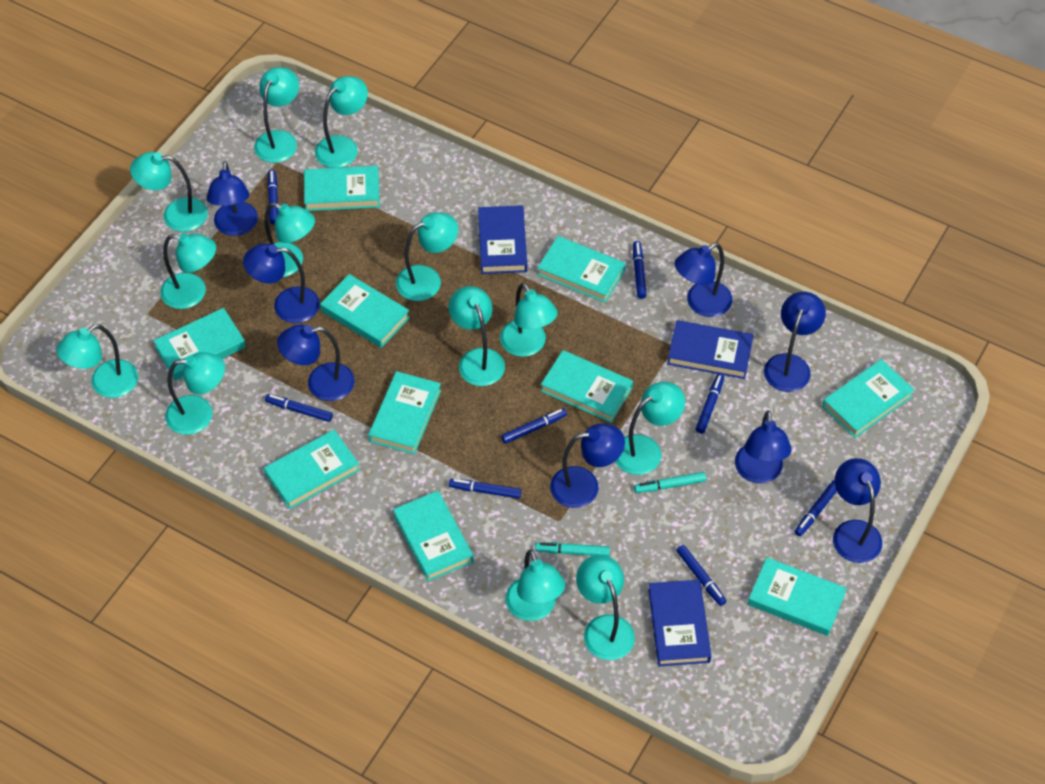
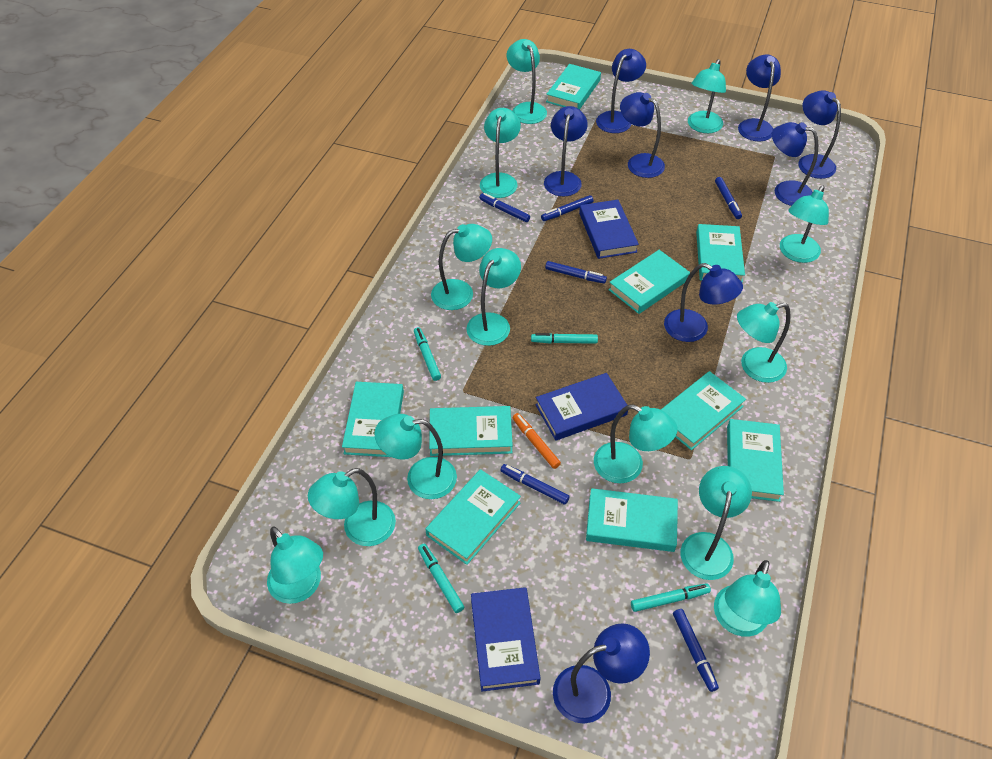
blue marker: [265,394,333,422] [267,170,278,224] [449,479,521,499] [501,408,567,444] [633,241,647,299] [676,545,727,606] [696,374,724,434] [794,480,837,536] = 8 -> [479,193,530,222] [500,464,570,505] [541,195,593,221] [545,261,607,283] [673,609,719,692] [715,177,742,219] = 6
orange marker: none = 0 -> [513,413,561,469] = 1
turquoise book: [153,308,246,381] [264,430,360,509] [304,166,380,211] [320,274,410,348] [368,371,441,454] [393,491,474,582] [537,236,626,303] [541,350,633,423] [748,557,847,636] [822,359,914,438] = 10 -> [342,382,404,457] [425,469,521,565] [429,406,513,456] [546,64,601,110] [586,488,678,552] [608,250,690,314] [661,371,746,450] [696,224,745,283] [727,419,784,502] = 9
turquoise marker: [535,542,610,556] [634,472,706,493] = 2 -> [414,327,441,381] [418,544,464,613] [531,333,598,344] [631,583,711,612] = 4

